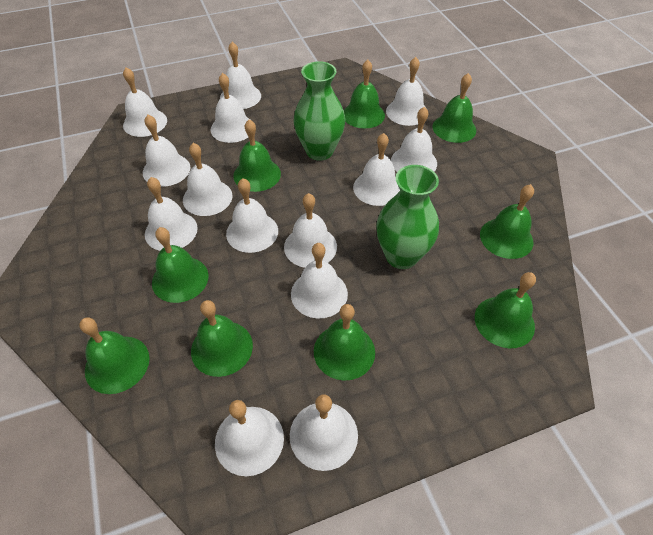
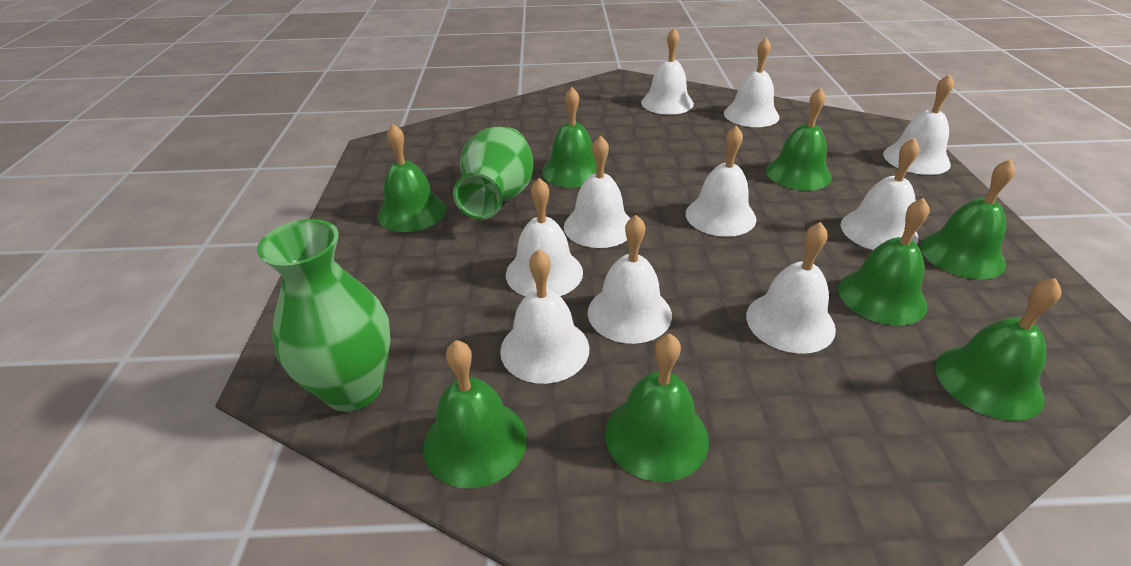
green bell: [79,317,150,394] [152,227,209,303] [191,300,253,377] [233,119,281,192] [314,304,375,381] [344,60,385,128] [432,73,476,143] [475,272,536,348] [480,184,534,259] = 9 -> [377,124,446,232] [424,340,527,488] [542,87,596,188] [605,333,709,482] [766,88,832,191] [838,198,930,325] [920,159,1015,279] [935,278,1062,421] = 8
white bell: [123,67,167,137] [143,115,190,187] [145,177,198,251] [183,143,233,216] [211,73,249,143] [215,400,284,476] [220,42,261,109] [226,178,278,253] [284,193,337,268] [290,394,358,471] [291,243,348,318] [353,133,400,206] [386,57,426,126] [391,107,437,172] = 14 -> [500,249,589,384] [506,178,583,296] [564,136,630,248] [588,215,672,344] [641,28,694,115] [686,125,756,237] [724,38,780,127] [746,222,836,354] [841,138,920,250] [883,74,954,175] = 10

